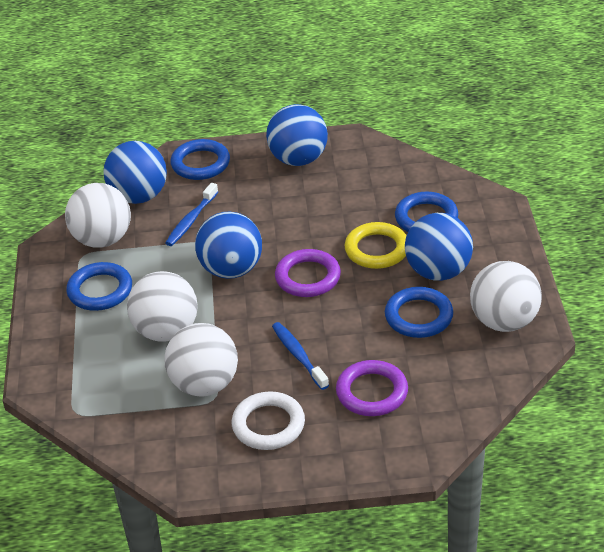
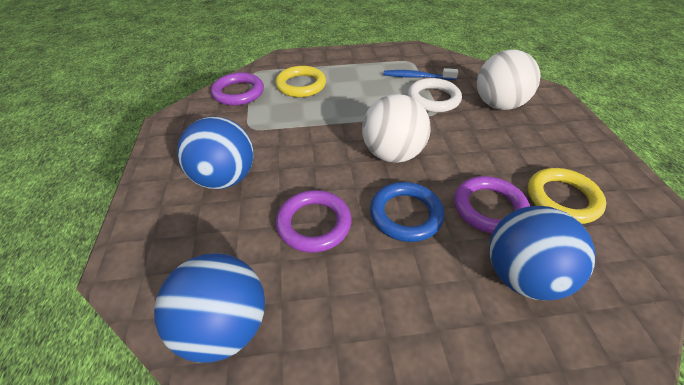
blue ball: [103,141,167,204] [195,212,262,279] [266,104,328,166] [405,213,473,281] = 4 -> [154,253,265,363] [177,116,254,189] [489,206,595,300] = 3
blue ring: [66,262,132,311] [171,139,230,180] [385,287,453,338] [395,192,458,232] = 4 -> [370,182,445,242] = 1
blue toothbrush: [165,183,218,246] [272,322,329,390] = 2 -> [384,68,458,80] = 1
purple ring: [275,249,341,297] [336,360,408,416] = 2 -> [211,72,264,106] [276,190,352,253] [454,176,530,234] = 3
white ball: [65,183,131,248] [127,271,197,342] [164,323,238,396] [470,261,542,332] = 4 -> [362,94,431,163] [477,50,540,110] = 2
yellow ring: [345,222,407,269] = 1 -> [275,66,326,97] [528,168,606,224] = 2

